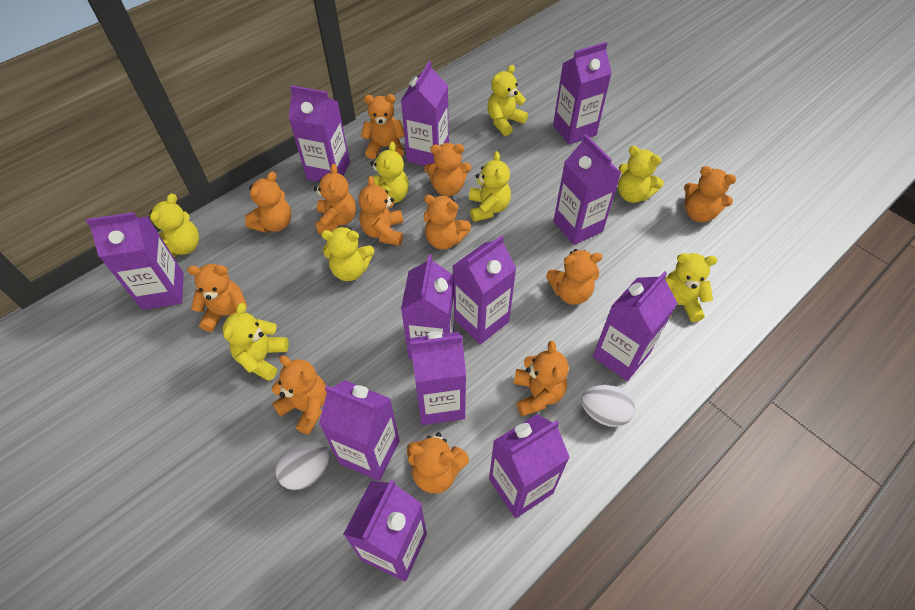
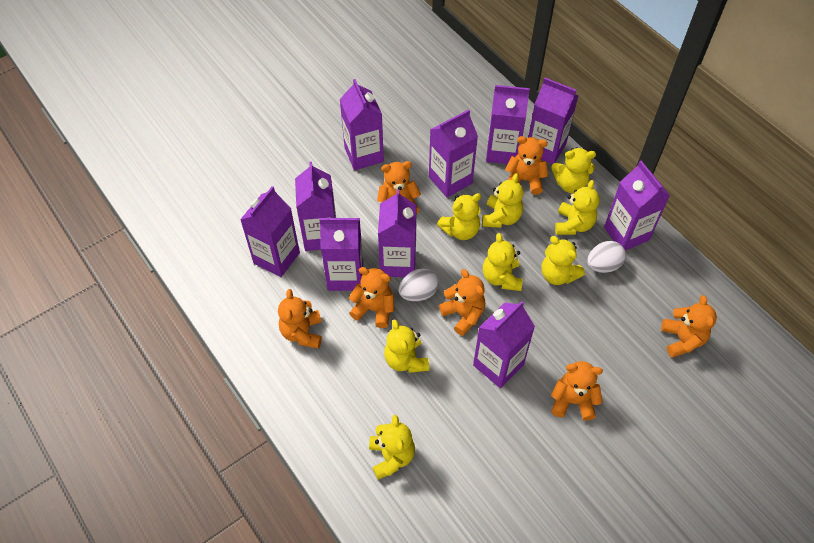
orange teddy bear: [187,264,248,332] [245,172,291,233] [271,356,327,435] [314,164,356,234] [359,176,403,246] [361,94,404,159] [407,432,469,494] [423,195,471,250] [424,143,471,196] [514,341,569,416] [546,249,602,305] [684,166,736,222] = 12 -> [278,289,322,349] [349,267,394,328] [377,161,421,214] [439,269,485,336] [505,136,548,195] [551,361,603,421] [661,295,717,358] = 7
purple carton: [86,212,184,310] [289,85,350,182] [319,380,400,481] [343,480,427,581] [401,61,449,166] [401,254,455,359] [410,331,466,425] [453,235,517,344] [489,414,570,518] [553,42,612,145] [553,134,621,245] [593,271,677,381] = 12 -> [240,186,300,277] [295,162,336,251] [319,218,363,291] [340,79,384,170] [378,189,417,277] [429,109,478,197] [473,301,535,388] [486,85,530,164] [528,78,579,164] [604,161,670,251] = 10

